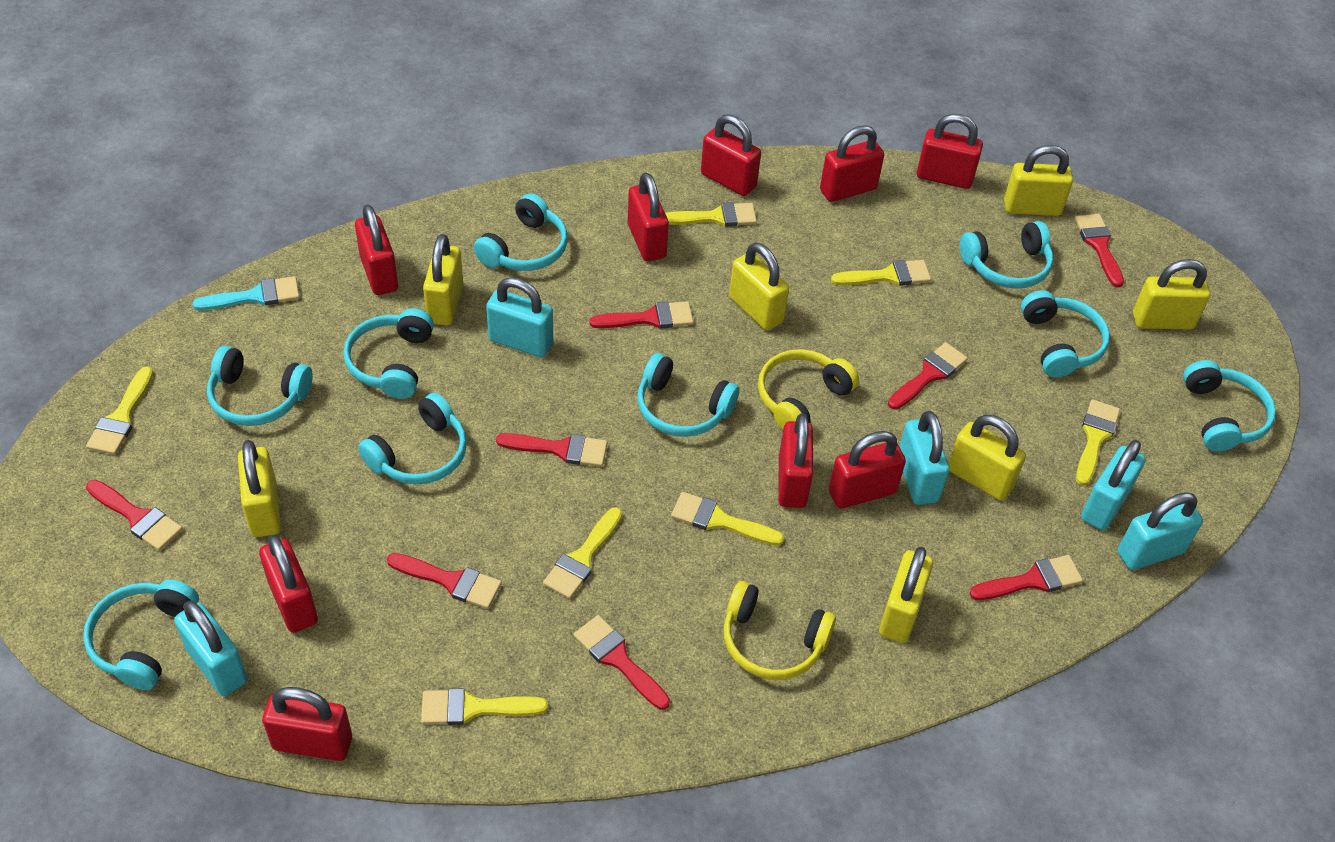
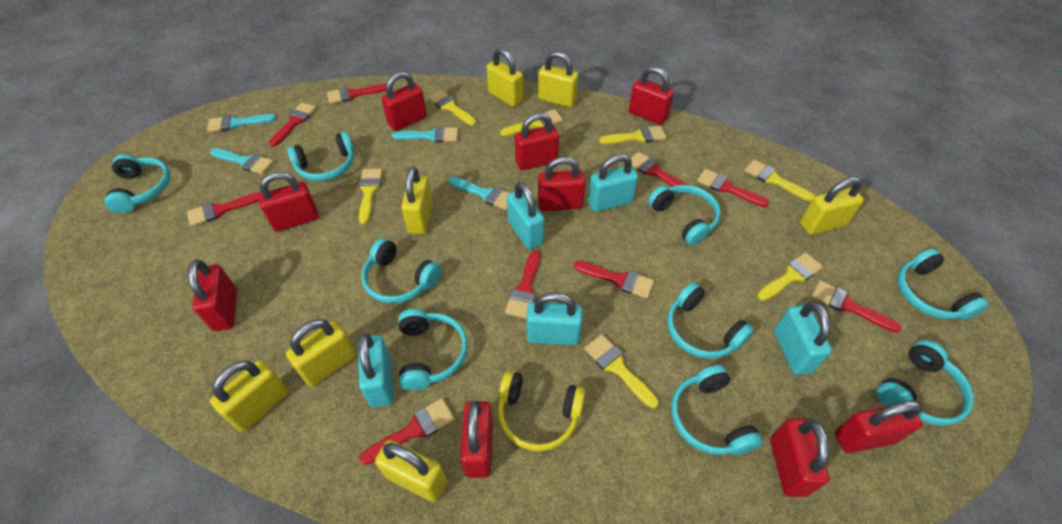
red brush: [86,480,183,551] [387,553,502,609] [496,433,608,467] [574,615,670,710] [590,301,693,329] [888,342,968,410] [969,555,1083,600] [1075,214,1124,287] = 8 -> [187,192,261,227] [269,103,316,147] [327,84,387,104] [359,398,455,465] [505,250,540,318] [574,261,654,299] [630,152,688,194] [697,169,769,207] [812,280,902,333] = 9
turquoise brush: [193,276,300,310] = 1 -> [207,114,276,132] [210,148,274,174] [391,127,458,142] [448,177,509,210] = 4
yellow headphones: [724,581,836,680] [758,349,859,430] = 2 -> [498,371,586,452] = 1

